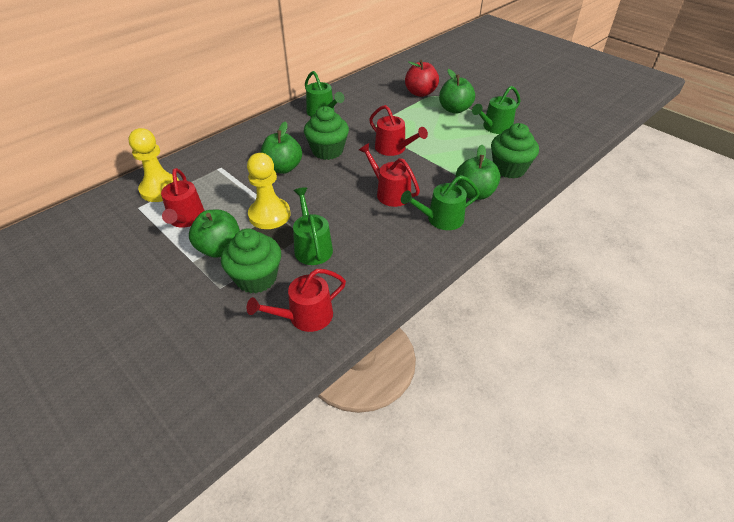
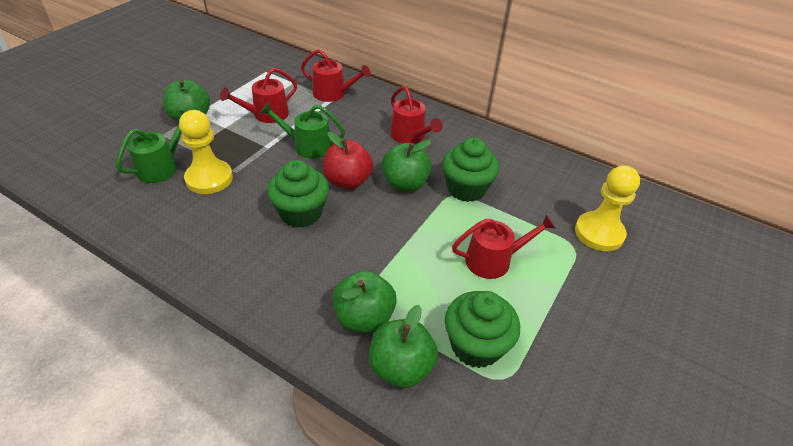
green watering can: [293,187,333,265] [305,71,345,117] [401,175,480,230] [472,86,520,134] = 4 -> [116,110,185,183] [260,102,345,159] = 2

